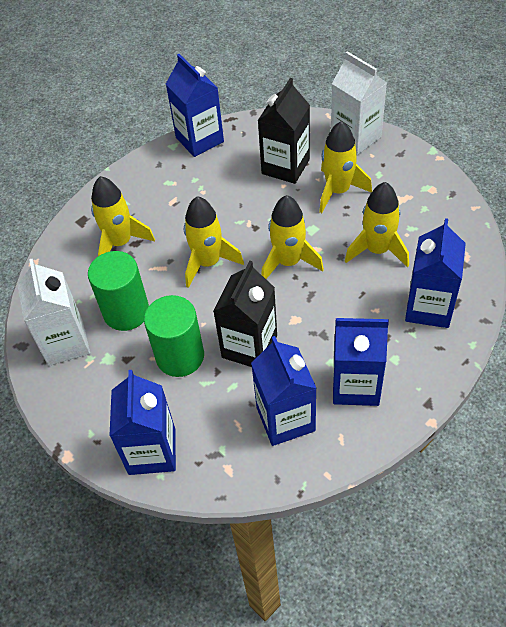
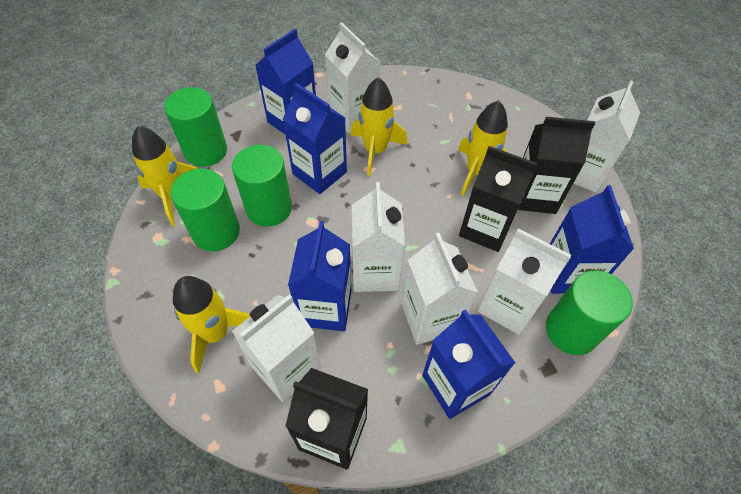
black carton: [213,261,277,367] [257,78,310,184] = 2 -> [285,368,368,469] [459,146,538,252] [518,117,595,214] = 3
green cylinder: [88,251,149,331] [144,295,204,377] = 2 -> [164,87,227,167] [171,168,240,251] [232,145,292,227] [546,271,633,355] = 4
white carton: [17,259,90,366] [331,51,387,155] = 2 -> [232,294,321,402] [325,22,381,133] [352,182,405,292] [401,233,478,345] [478,228,571,335] [573,81,640,192] = 6
yellow rocket: [91,176,155,256] [184,196,244,288] [261,195,324,279] [319,121,372,213] [345,182,409,267] = 5 -> [132,126,198,226] [173,276,250,373] [350,77,407,176] [458,100,508,196] = 4

